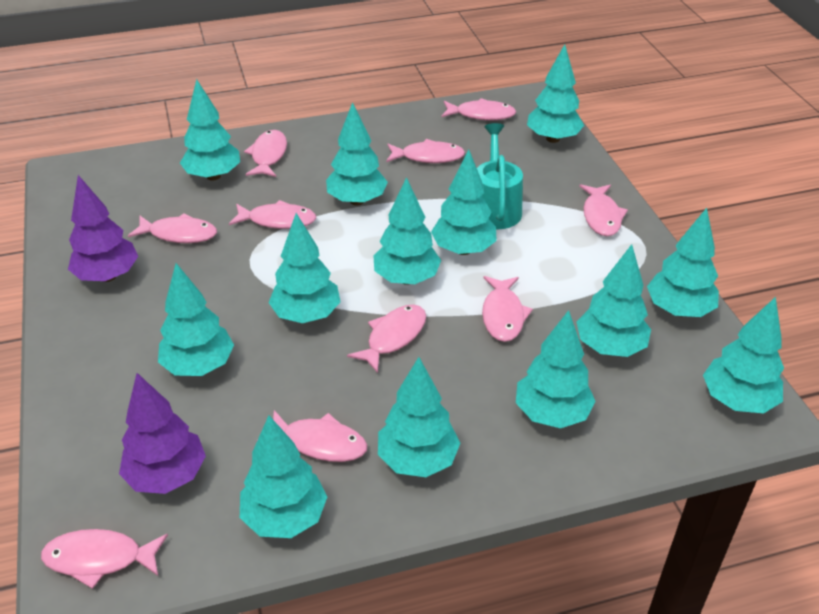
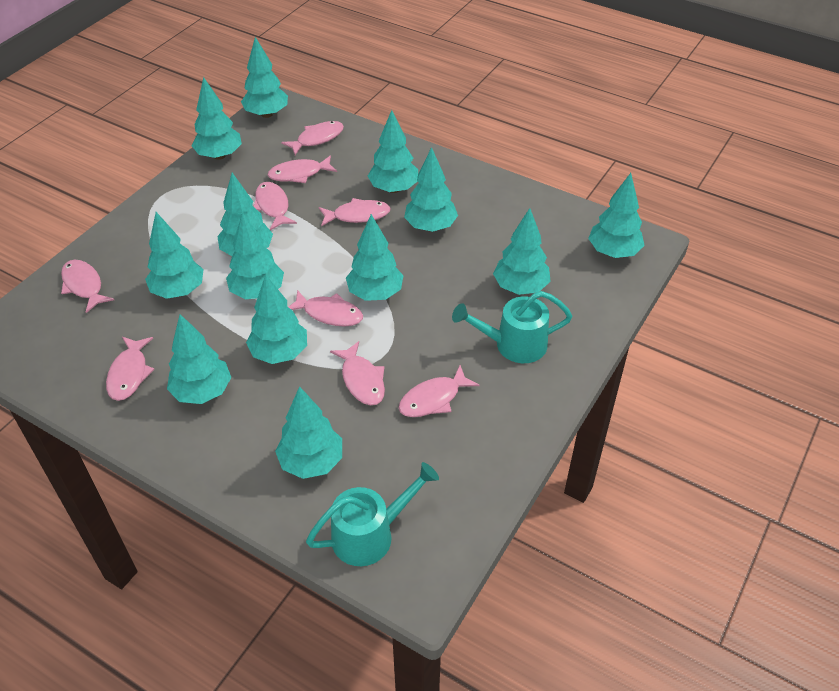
pink fish: [41,529,168,589] [128,213,217,243] [229,200,316,229] [244,130,287,177] [257,410,367,462] [347,304,426,373] [386,139,465,163] [442,98,516,120] [482,276,533,342] [579,184,628,236] = 10 -> [61,260,114,313] [106,337,154,401] [253,182,297,230] [267,155,337,183] [281,121,344,155] [288,290,363,327] [319,198,391,226] [330,341,385,405] [399,365,480,417] = 9
purple tree: [68,175,138,282] [119,373,206,494] = 2 -> none = 0
turquoise watering can: [477,123,523,229] = 1 -> [306,462,439,566] [452,291,572,363] = 2

